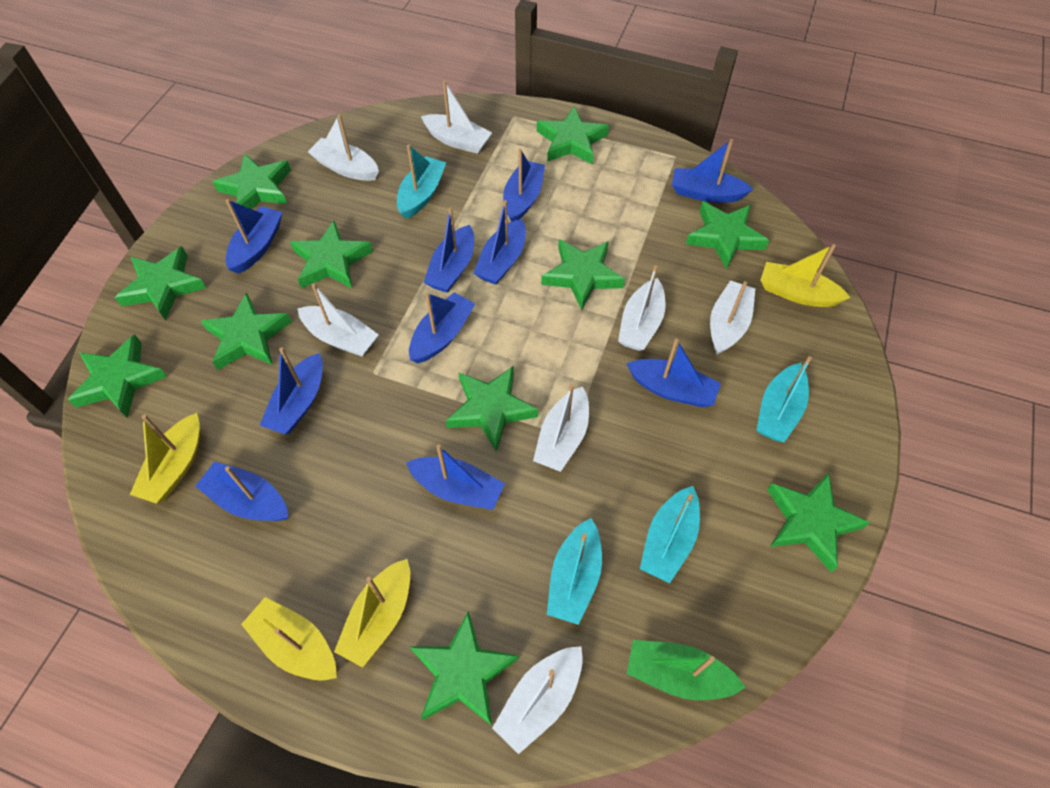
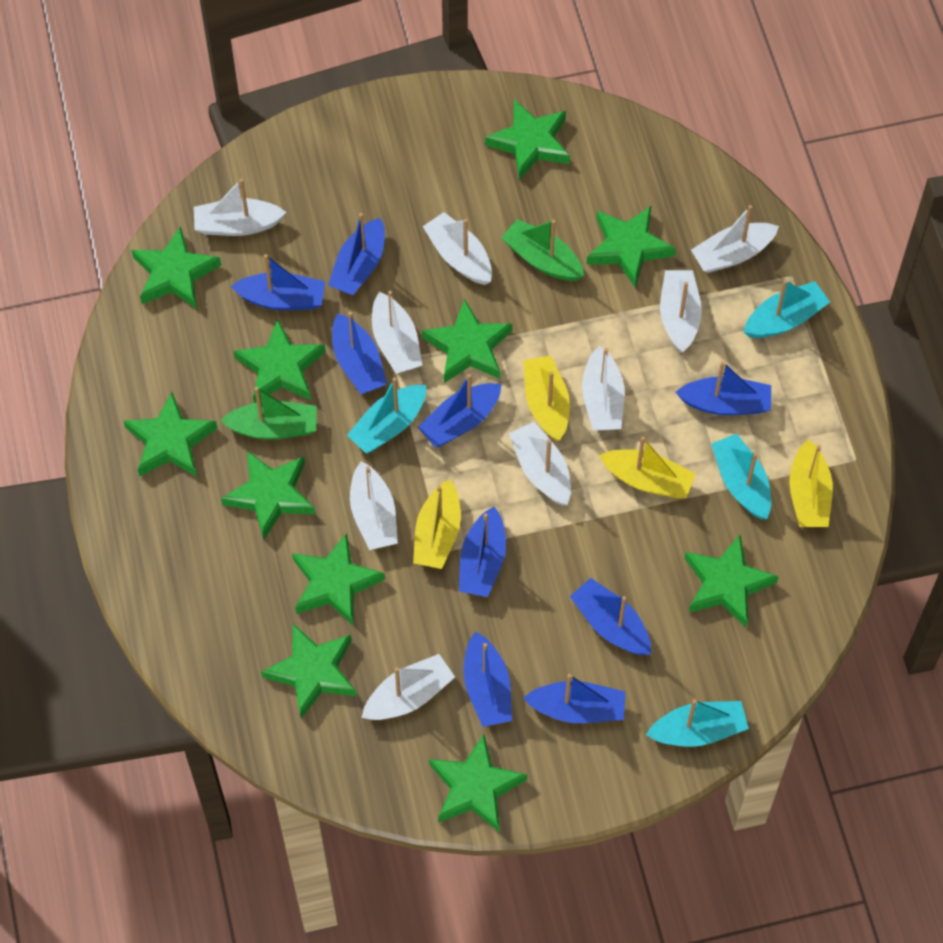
blue boat: [196,462,289,521] [226,199,283,274] [260,347,323,434] [406,445,505,510] [409,292,475,363] [423,207,474,293] [474,200,526,285] [503,149,545,222] [626,339,721,407] [672,139,753,203] = 10 -> [231,254,325,310] [328,213,385,295] [332,312,387,394] [418,374,502,447] [459,506,506,597] [463,631,512,727] [523,674,625,723] [570,578,651,655] [675,361,771,415] = 9
green boat: [627,640,746,700] = 1 -> [220,387,317,440] [501,219,584,281] = 2
white boat: [297,283,379,357] [308,114,379,181] [421,80,492,154] [492,646,583,754] [533,384,589,472] [618,265,665,351] [710,281,755,355] = 7 -> [194,179,286,236] [350,461,398,550] [362,654,455,720] [372,291,423,374] [422,212,492,285] [509,422,571,505] [582,345,625,431] [660,270,702,353] [691,205,779,273] = 9

